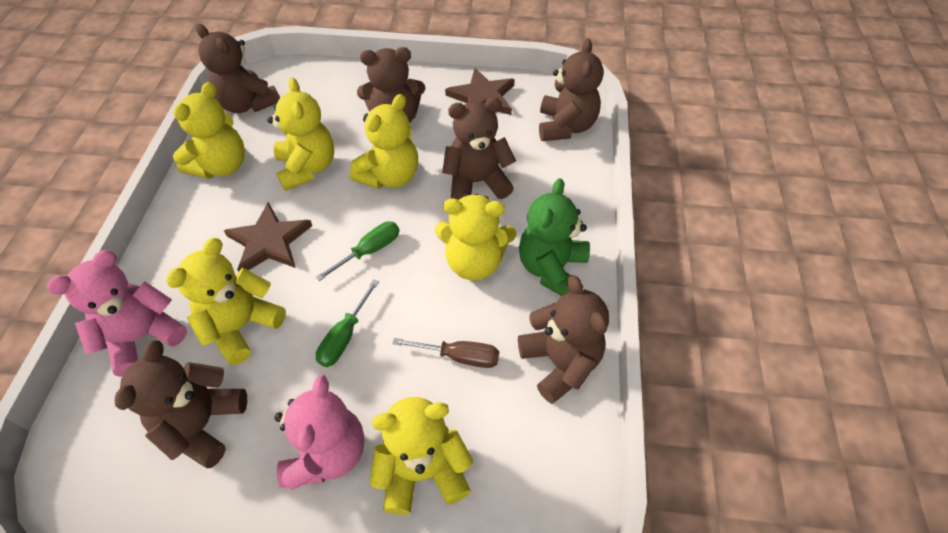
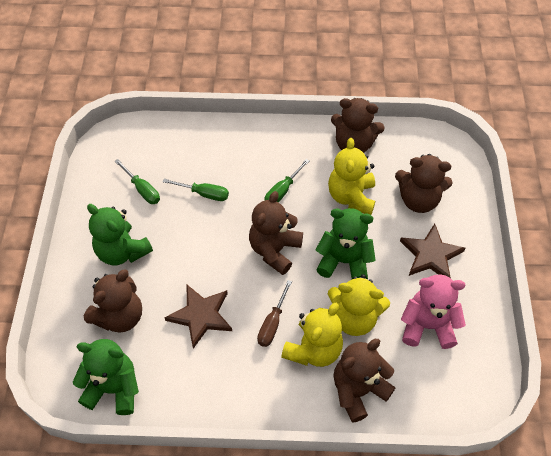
brown teddy bear: [115,340,247,468] [196,24,280,113] [357,47,425,123] [442,97,516,200] [518,275,609,404] [539,39,603,141] = 6 -> [84,269,142,332] [249,191,303,275] [331,98,385,153] [334,339,395,423] [395,154,453,213] = 5
green screwdriver: [316,221,399,281] [316,279,379,367] = 2 -> [115,159,160,204] [163,179,229,201] [264,159,309,202] = 3
green teddy bear: [519,178,590,296] = 1 -> [73,339,139,415] [87,204,153,265] [316,208,376,280] = 3
pink teddy bear: [47,250,187,377] [275,375,364,490] = 2 -> [401,274,466,349] = 1
yellow teddy bear: [166,238,286,365] [173,82,245,179] [267,77,334,191] [350,94,418,189] [370,397,473,515] [435,194,516,280] = 6 -> [281,303,343,367] [328,138,375,215] [328,274,390,336] = 3

